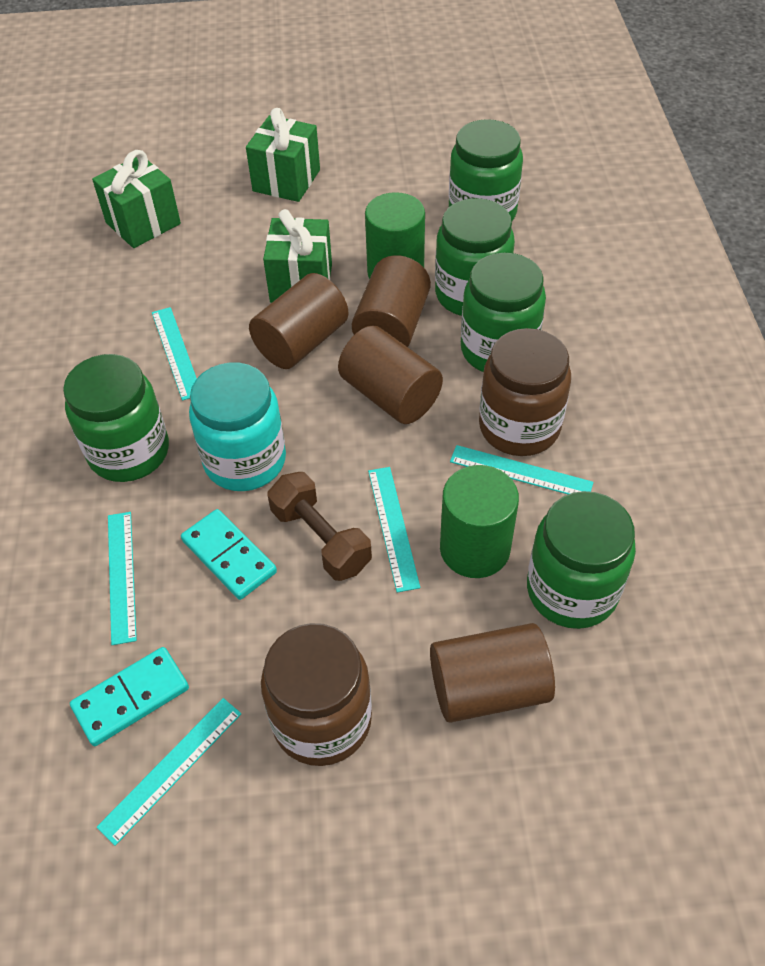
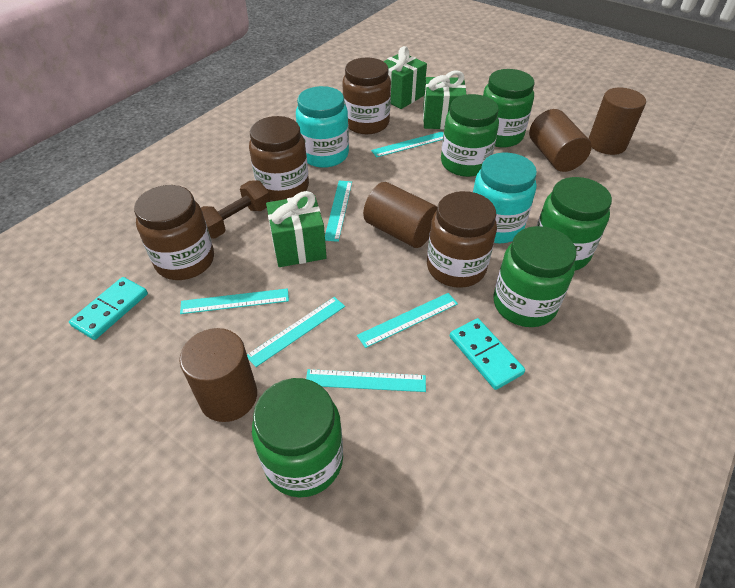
brown jar: [261,623,372,766] [479,328,571,456] = 2 -> [134,185,214,280] [249,116,309,201] [342,58,391,134] [427,191,497,288] = 4
green cylinder: [365,192,425,279] [440,465,519,578] = 2 -> none = 0
turquoise jar: [189,363,286,491] = 1 -> [296,86,349,168] [473,153,537,243] = 2
turquoise ruler: [97,698,241,846] [108,512,137,645] [152,307,197,401] [368,467,420,592] [450,445,594,494] = 5 -> [180,288,289,314] [247,297,345,367] [306,369,426,392] [325,181,352,242] [357,293,458,348] [371,132,443,158] = 6

